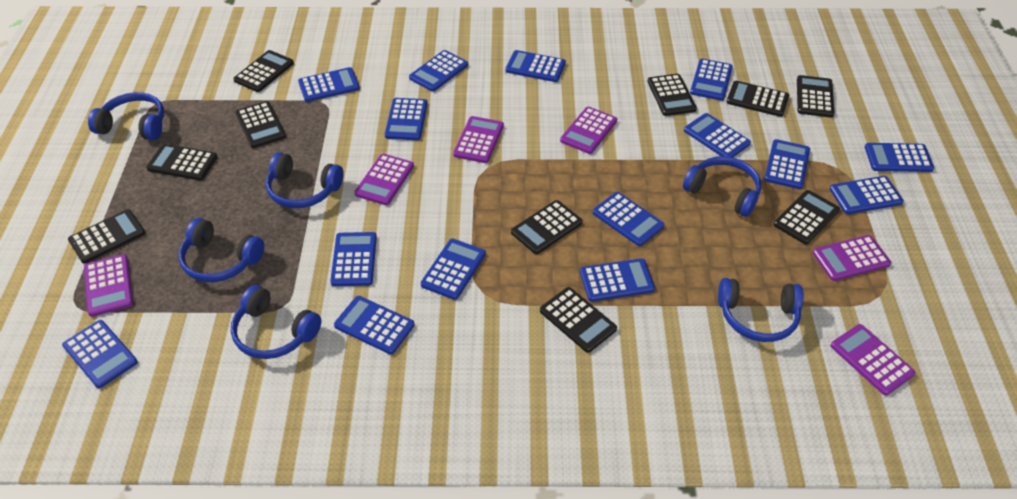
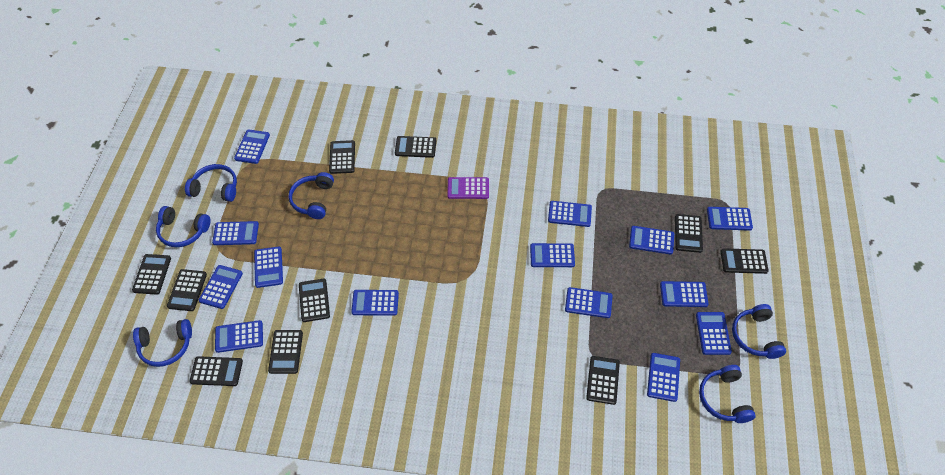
blue calculator: [62,320,138,388] [298,67,360,102] [330,232,377,286] [334,296,415,354] [385,98,428,140] [409,50,468,92] [421,239,486,300] [505,50,566,82] [580,258,655,302] [593,192,664,246] [684,113,751,157] [690,59,733,101] [764,139,810,189] [830,176,904,214] [865,143,934,172] = 15 -> [199,265,243,309] [212,221,259,245] [215,320,263,353] [234,129,270,164] [254,247,283,288] [351,290,399,316] [530,243,575,267] [548,201,592,227] [565,287,613,318] [629,226,674,255] [647,353,680,402] [660,281,708,307] [696,312,732,355] [707,207,753,231] = 14
purple calculator: [84,254,133,317] [354,154,414,205] [453,116,504,163] [560,107,617,154] [813,235,891,281] [831,324,916,395] = 6 -> [447,177,489,199] = 1

